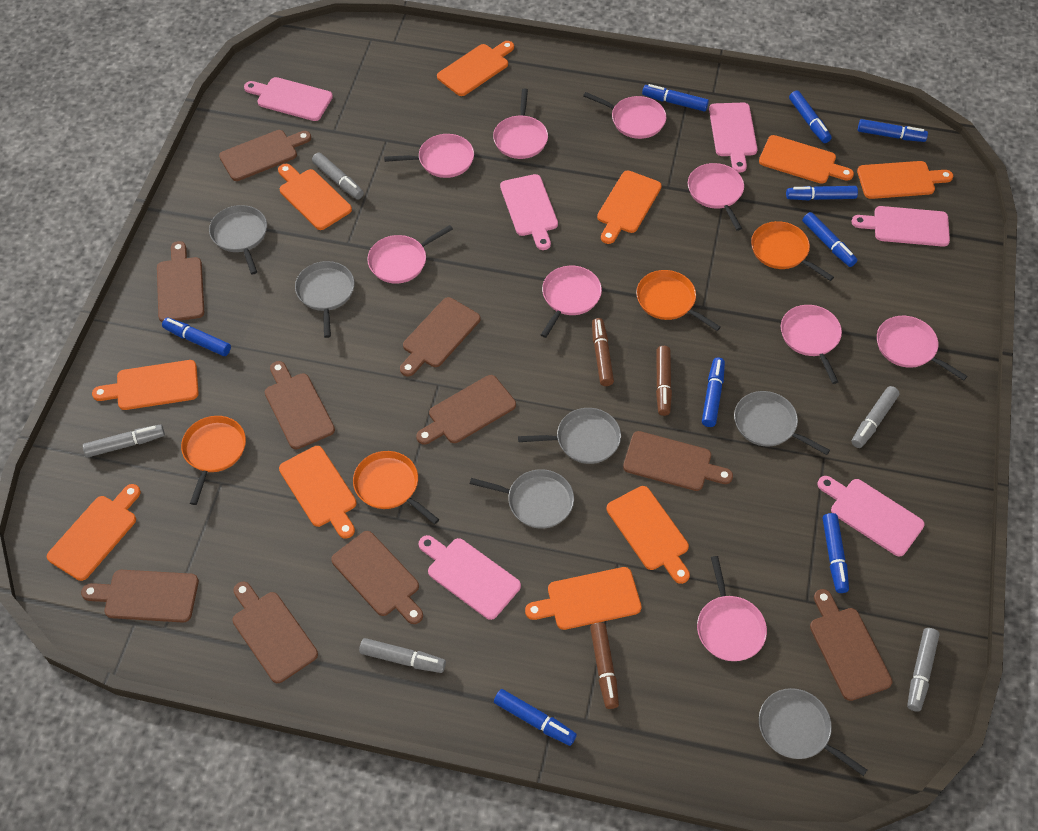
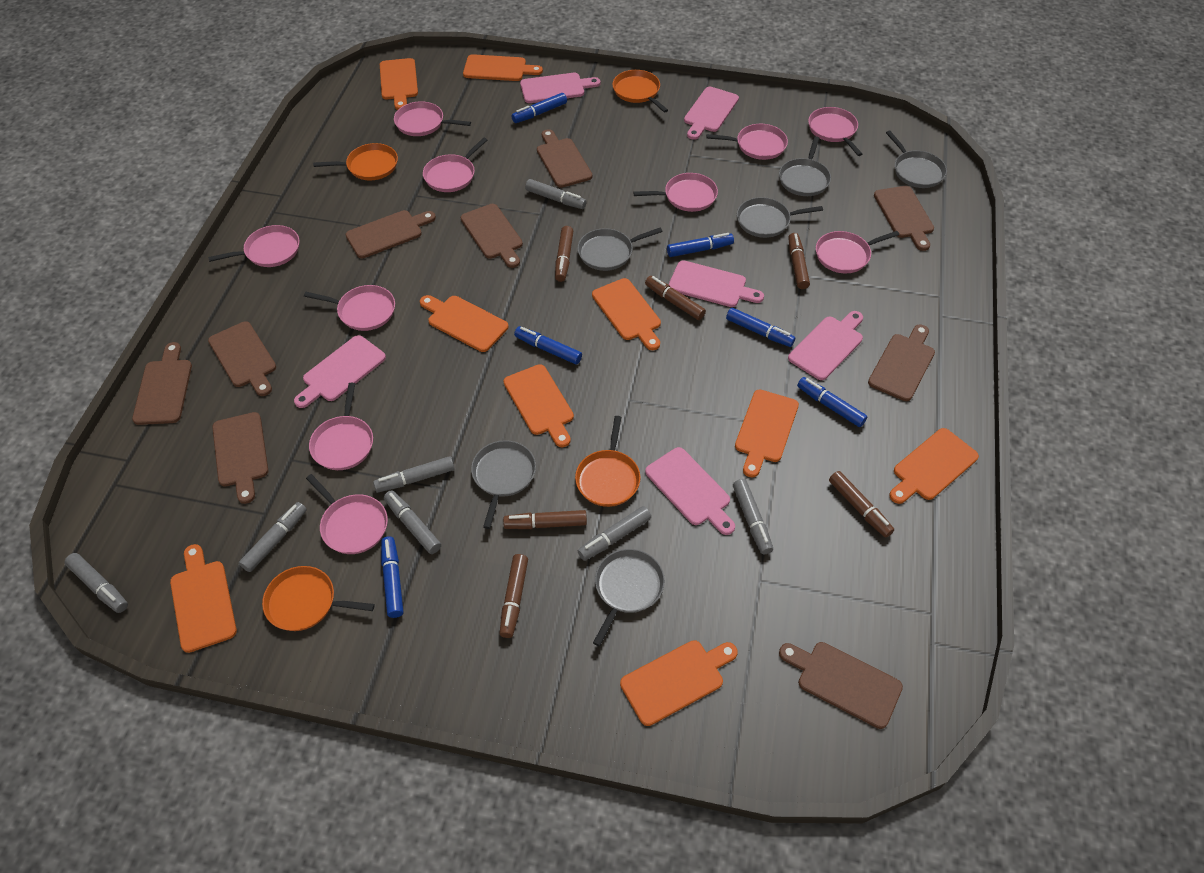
blue marker: [162,317,231,356] [494,689,577,746] [642,84,709,112] [702,358,725,427] [786,186,858,200] [789,91,832,143] [802,212,857,267] [823,513,849,593] [858,119,928,142] = 9 -> [381,536,403,618] [511,93,567,123] [514,326,582,365] [667,233,734,257] [726,308,795,347] [797,377,868,427] = 6
brown cutting board: [81,570,199,622] [157,241,204,322] [219,130,311,181] [232,582,318,683] [265,361,335,450] [331,531,423,624] [400,297,480,376] [416,375,516,445] [623,431,733,491] [810,589,893,701] = 10 -> [132,342,192,425] [208,321,276,396] [212,412,268,504] [345,210,436,258] [461,204,523,268] [537,129,592,188] [779,642,903,729] [868,325,935,401] [874,186,934,251] = 9
brown marker: [590,622,619,709] [592,318,614,386] [656,346,672,416] = 3 -> [499,554,528,638] [503,510,587,529] [555,226,573,282] [645,276,706,320] [788,233,810,289] [829,471,894,538] = 6
grey marker: [83,425,165,458] [312,153,364,200] [359,638,446,673] [852,386,899,448] [907,628,940,712] = 5 -> [64,553,128,613] [239,502,307,572] [373,456,454,492] [384,490,441,554] [525,179,587,209] [578,506,651,561] [733,479,773,554] = 7
orange cutting board: [47,484,141,581] [92,360,199,410] [278,164,352,230] [279,446,357,539] [437,41,514,96] [525,567,642,630] [597,171,662,244] [606,486,690,584] [759,135,854,184] [857,161,953,199] = 10 -> [170,544,237,653] [380,58,418,110] [420,295,509,352] [463,54,543,81] [504,364,574,447] [592,278,661,350] [620,640,738,726] [735,389,799,477] [889,428,979,504] = 9
pink pan: [367,225,453,284] [384,134,474,178] [493,88,548,159] [541,266,602,338] [583,92,666,139] [688,163,744,231] [697,556,767,661] [781,305,842,384] [877,316,967,381] = 9 -> [208,225,299,267] [304,285,395,331] [306,474,388,554] [309,383,373,470] [394,102,471,136] [423,137,487,192] [633,173,718,212] [707,124,788,160] [808,107,862,156] [816,231,899,273] = 10

